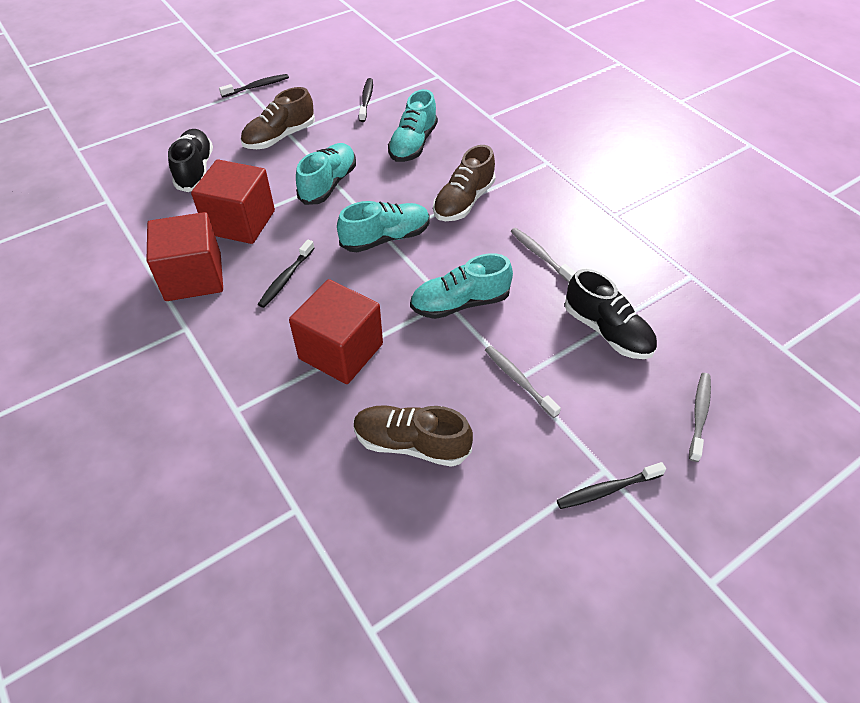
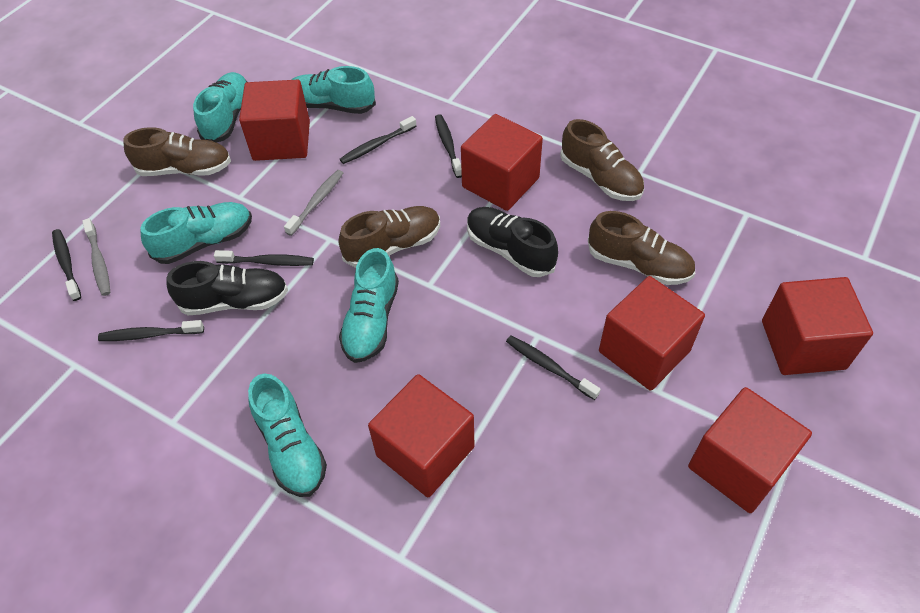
black toothbrush: [219,74,289,97] [258,240,315,308] [359,78,373,122] [557,462,666,509] = 4 -> [52,229,81,301] [98,320,204,341] [214,250,314,266] [340,116,416,164] [435,114,462,178] [506,335,601,400] = 6
brown shoe: [241,87,315,149] [354,405,473,467] [433,145,496,221] = 3 -> [123,127,231,176] [338,206,440,268] [560,119,644,201] [588,211,695,285] = 4
grey toothbrush: [485,346,561,418] [511,228,576,282] [689,373,711,462] = 3 -> [82,218,110,296] [284,170,343,236] = 2
red cube: [147,212,223,301] [191,159,275,244] [289,279,383,384] = 3 -> [239,80,310,161] [368,374,475,497] [461,114,543,211] [599,276,705,391] [688,387,812,513] [762,277,873,375] = 6
turquoise shoe: [296,143,356,205] [337,201,430,252] [388,89,438,162] [410,253,513,319] = 4 -> [140,202,252,264] [193,72,247,143] [248,373,327,497] [292,66,376,114] [339,248,399,363] = 5

